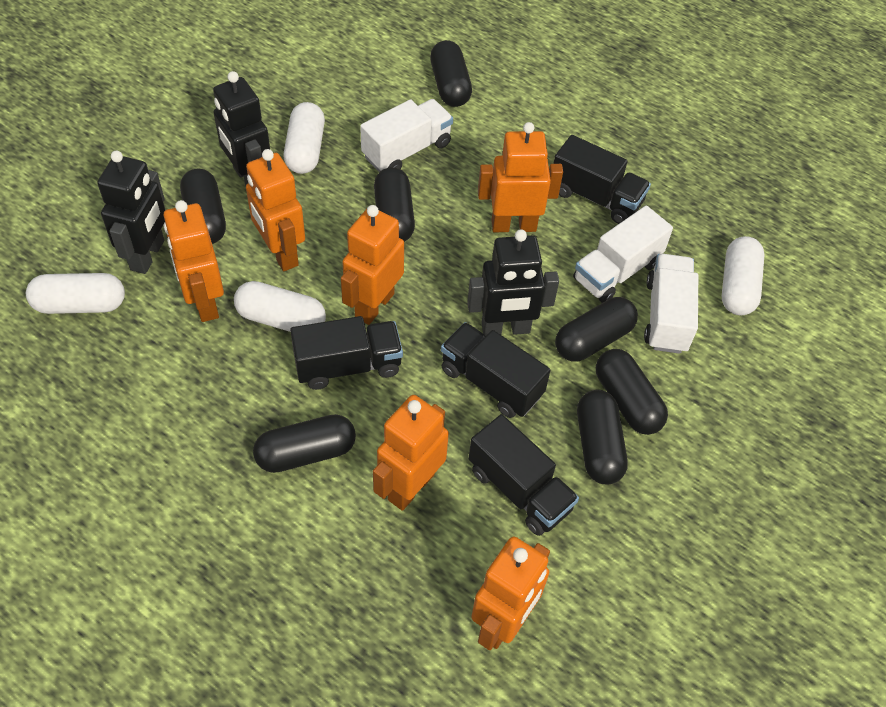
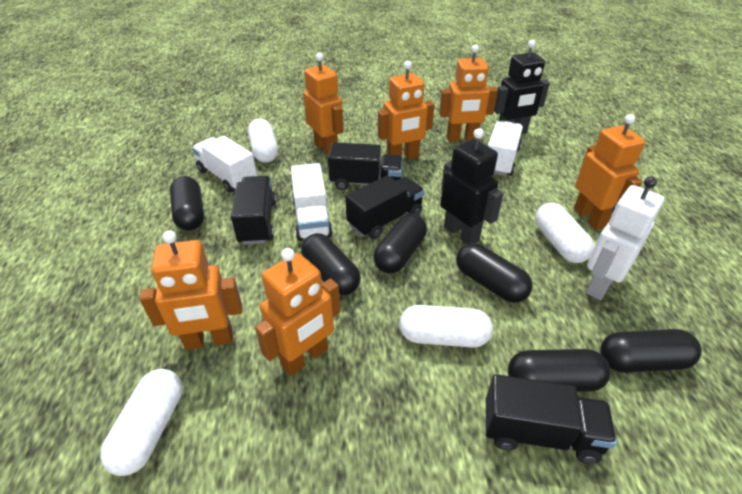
black capsule: [180,169,226,244] [253,414,356,473] [374,167,415,242] [430,40,472,107] [555,297,638,362] [577,390,628,484] [596,349,668,435] = 7 -> [170,176,204,231] [301,233,361,295] [374,214,427,273] [456,243,533,303] [508,349,610,392] [600,329,702,373] = 6
black robot: [97,151,165,274] [213,71,270,186] [467,229,559,336] = 3 -> [440,128,503,244] [494,40,550,134] = 2
white robot: none = 0 -> [586,176,664,300] = 1

